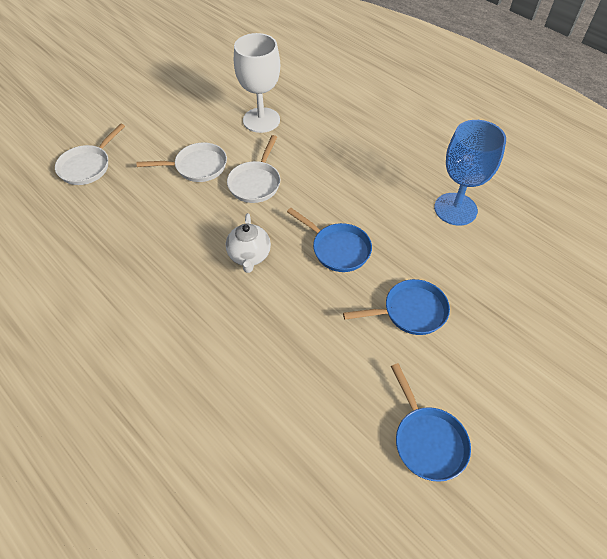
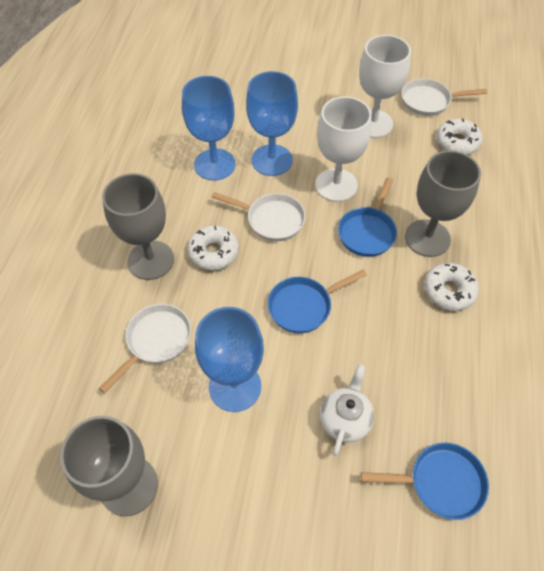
blue goblet: [434,120,506,226] = 1 -> [182,76,236,181] [195,307,264,412] [246,71,298,176] = 3
grey goblet: none = 0 -> [60,416,158,516] [102,173,174,280] [405,150,481,257] = 3
white donut: none = 0 -> [187,225,239,270] [424,263,479,311] [436,118,483,155] = 3
white goblet: [234,33,280,133] = 1 -> [315,96,372,202] [359,35,411,138] = 2

